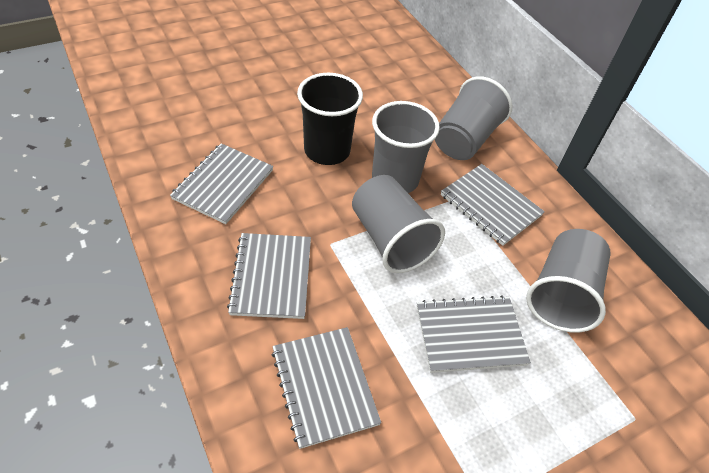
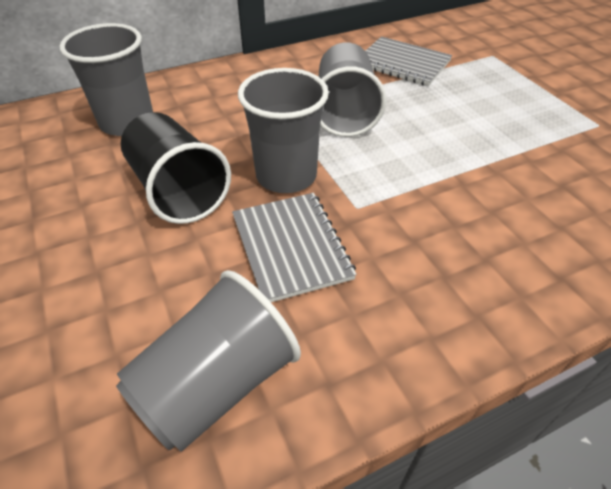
grey notebook: [170,143,273,224] [227,233,311,319] [272,327,381,449] [417,295,531,373] [441,164,545,246] = 5 -> [232,193,357,302] [366,37,452,86] = 2

